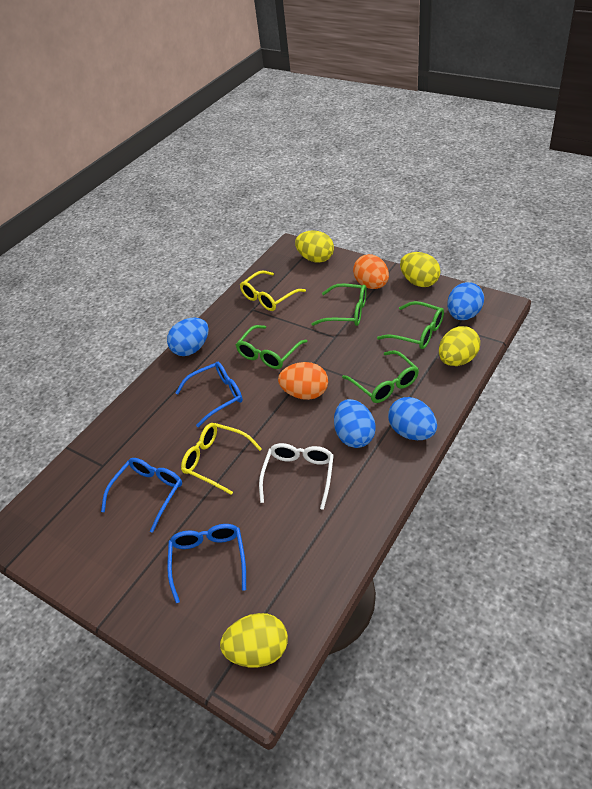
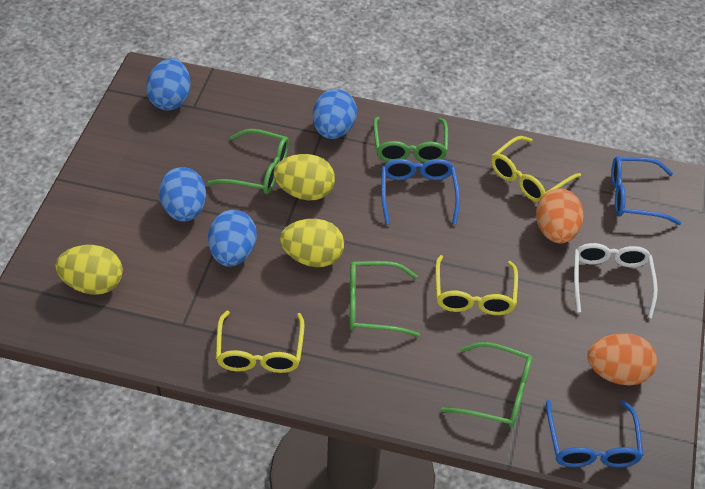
yellow egg: [220,613,288,668] [295,230,334,263] [400,252,441,287] [439,326,480,366] = 4 -> [55,245,123,295] [274,154,335,201] [280,219,344,267] = 3
yellow glasses: [181,423,262,495] [240,271,306,311] = 2 -> [216,311,305,373] [435,255,518,315] [491,136,581,202] = 3

